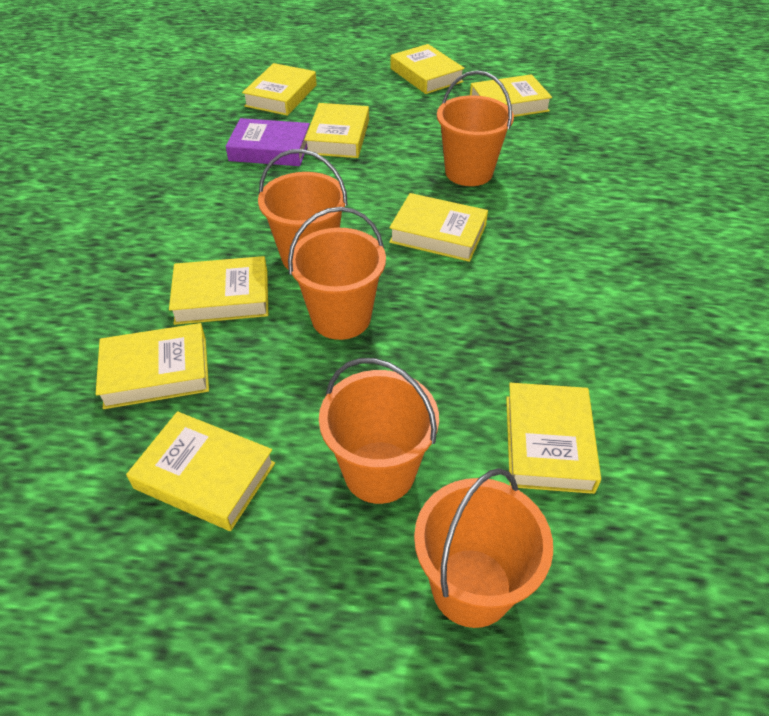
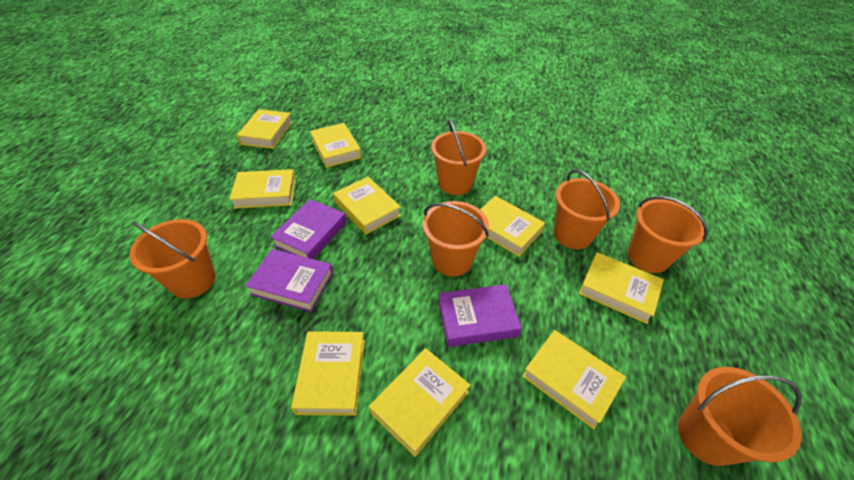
orange bucket: [258,149,348,270] [288,207,386,340] [319,358,439,504] [414,468,553,628] [437,70,514,186] = 5 -> [130,219,216,299] [423,201,489,276] [431,119,486,195] [554,169,620,249] [628,196,708,273] [678,367,802,466] = 6
purple book: [226,118,310,166] = 1 -> [245,249,333,312] [271,199,347,259] [438,284,522,347] = 3

